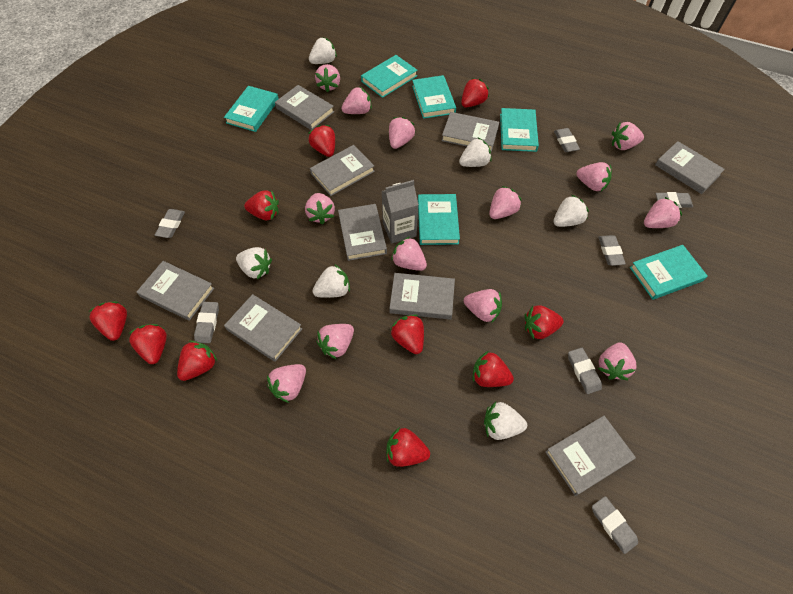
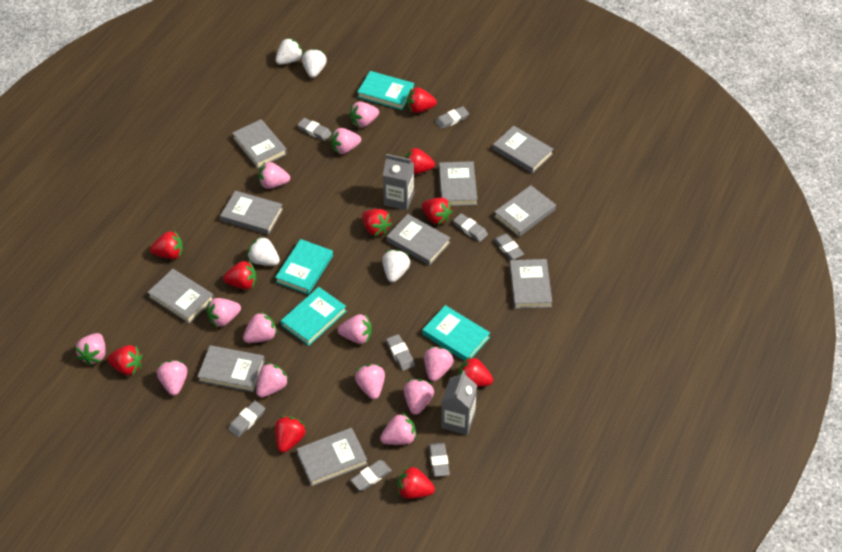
grey book: [137,261,214,321] [224,294,302,362] [275,85,334,130] [310,145,375,196] [338,204,387,261] [389,273,455,320] [442,112,499,152] [545,416,636,496] [655,141,725,194] = 9 -> [147,269,214,324] [197,345,265,392] [220,191,283,235] [232,119,287,168] [296,428,368,486] [386,214,451,266] [439,161,477,206] [493,126,553,173] [494,185,556,237] [509,259,552,309] = 10
grey carton: [381,180,419,243] = 1 -> [383,154,414,210] [441,370,477,435] = 2
grey eraser: [155,209,185,238] [194,302,219,343] [554,128,580,152] [568,348,602,394] [592,496,638,554] [598,235,626,266] [656,192,693,208] = 7 -> [228,401,265,437] [297,118,332,141] [351,460,392,491] [386,334,415,371] [429,443,450,477] [435,106,469,129] [453,213,488,242] [493,234,524,260] = 8
turquoise book: [224,86,279,132] [361,55,417,98] [412,75,456,119] [418,194,460,245] [500,108,539,152] [630,245,708,300] = 6 -> [275,239,333,295] [281,287,346,346] [357,71,414,110] [423,305,490,361] = 4
white strawberry: [236,247,272,279] [309,37,337,64] [313,264,350,298] [459,138,492,167] [484,402,527,440] [553,195,589,227] = 6 -> [247,236,280,266] [275,38,303,65] [302,48,327,78] [382,249,411,282] = 4

